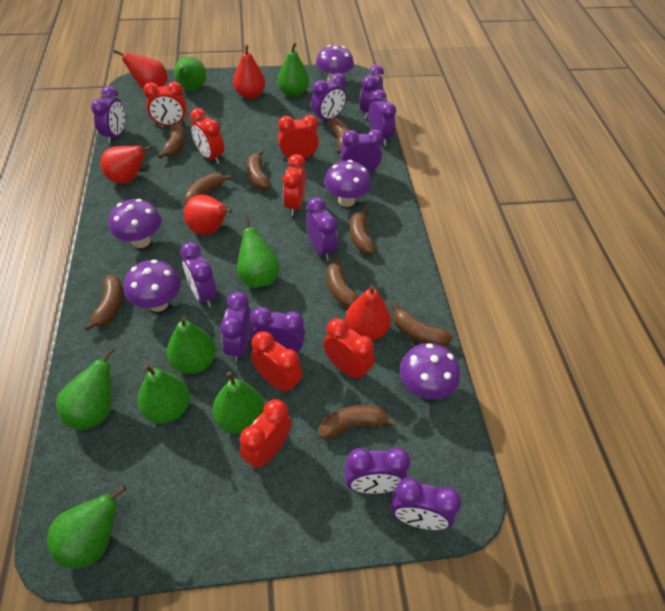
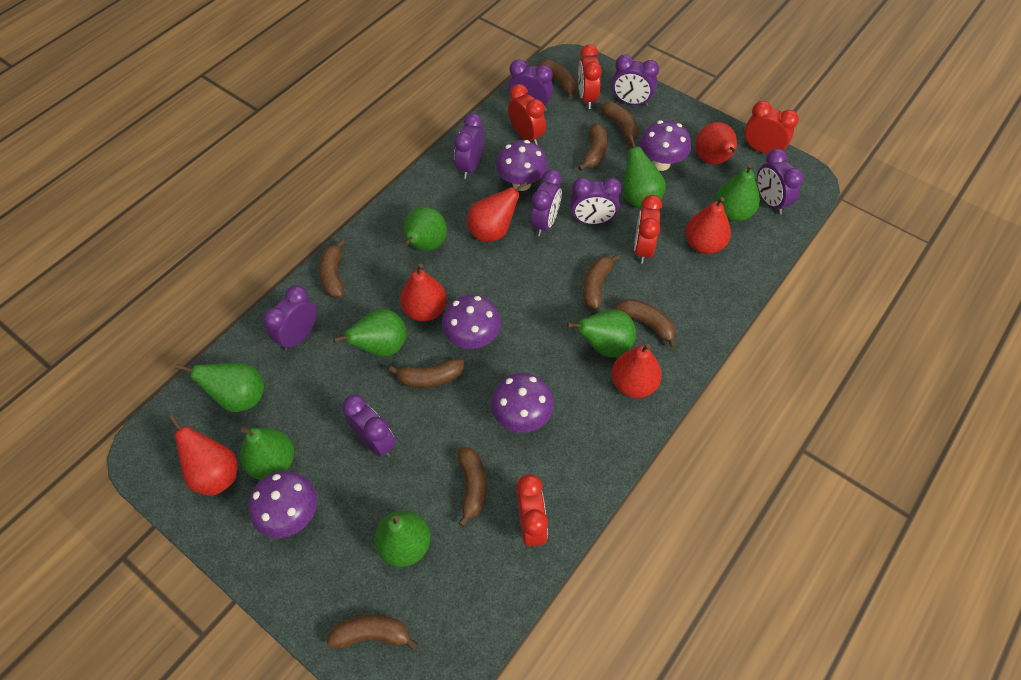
purple clock: [91,86,125,144] [180,242,217,307] [220,292,251,363] [250,307,305,355] [306,197,338,260] [311,73,347,123] [341,129,383,172] [345,447,410,494] [360,65,384,119] [369,90,396,146] [391,477,462,530] = 11 -> [263,285,317,351] [342,394,396,457] [454,113,485,179] [508,59,553,111] [530,169,562,236] [570,178,622,225] [612,54,659,107] [757,149,804,215] = 8
red clock: [143,82,186,126] [190,108,224,164] [240,399,292,469] [251,331,302,393] [278,115,319,159] [283,154,306,216] [323,318,375,380] = 7 -> [508,84,546,145] [517,474,548,548] [578,44,602,109] [634,195,662,264] [745,101,799,154] = 5
red pear: [101,146,152,184] [114,50,168,89] [184,195,232,235] [233,45,265,99] [345,285,391,341] = 5 -> [169,415,238,496] [400,264,447,321] [467,181,528,242] [612,344,662,398] [685,197,731,254] [695,122,737,165] = 6

